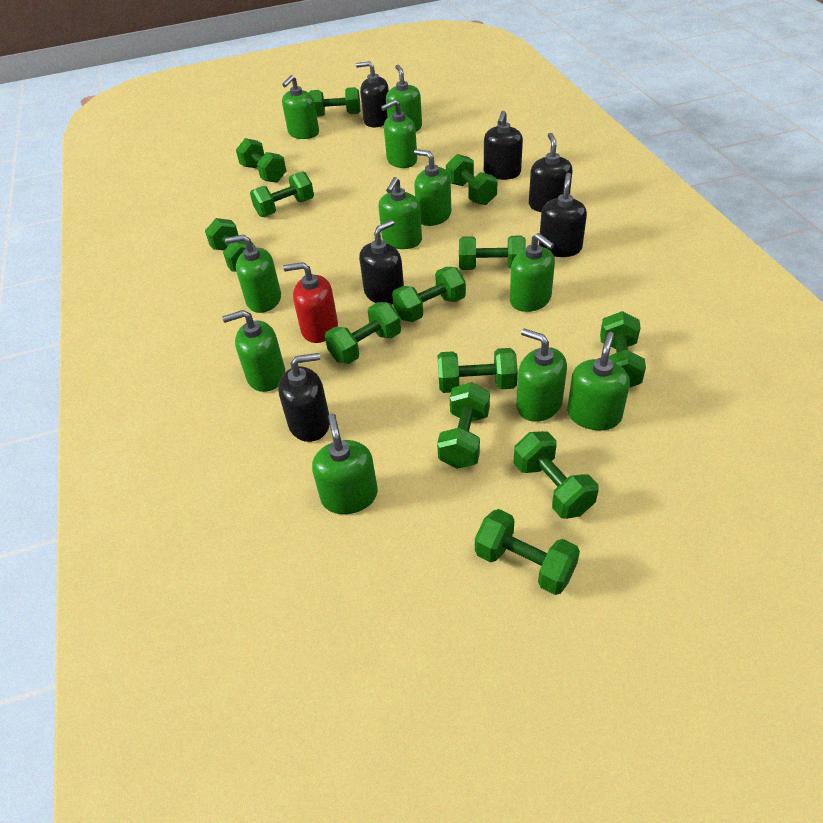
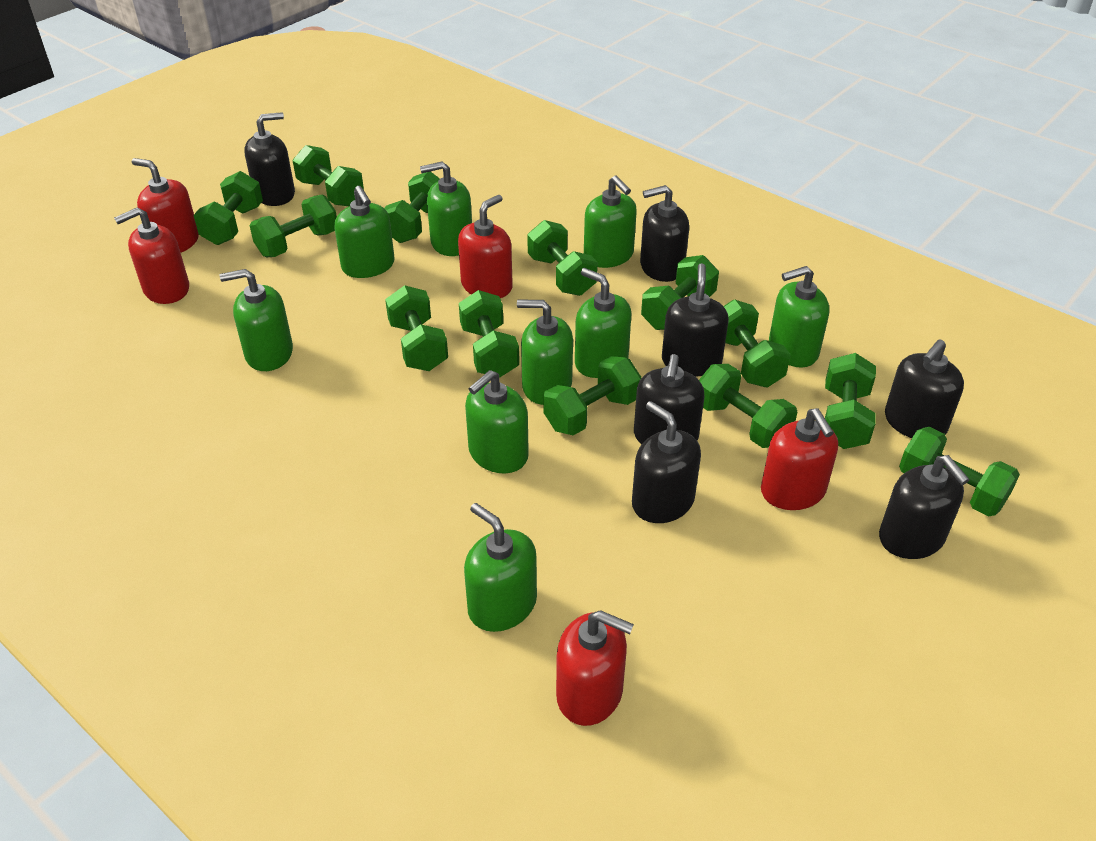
black soap dispenser: [278,353,330,442] [356,61,389,127] [359,220,404,304] [484,111,523,180] [529,133,572,212] [539,173,587,257] = 6 -> [244,112,295,206] [632,401,701,523] [634,354,704,444] [640,185,689,282] [662,263,729,376] [879,455,970,559] [885,339,964,438] = 7
green soap dispenser: [222,310,285,392] [225,234,281,313] [282,75,319,139] [312,413,378,514] [379,177,422,249] [381,100,417,168] [386,65,422,131] [414,149,451,226] [510,233,555,312] [516,329,567,422] [567,332,630,430] = 11 -> [220,269,293,371] [334,186,394,278] [420,162,472,256] [464,503,537,632] [465,370,529,473] [517,300,573,405] [575,268,631,378] [584,176,637,268] [769,266,829,368] = 9
red soap dispenser: [283,262,338,343] = 1 -> [114,208,189,304] [132,158,199,253] [458,195,513,298] [556,610,634,726] [761,408,838,510] = 5

